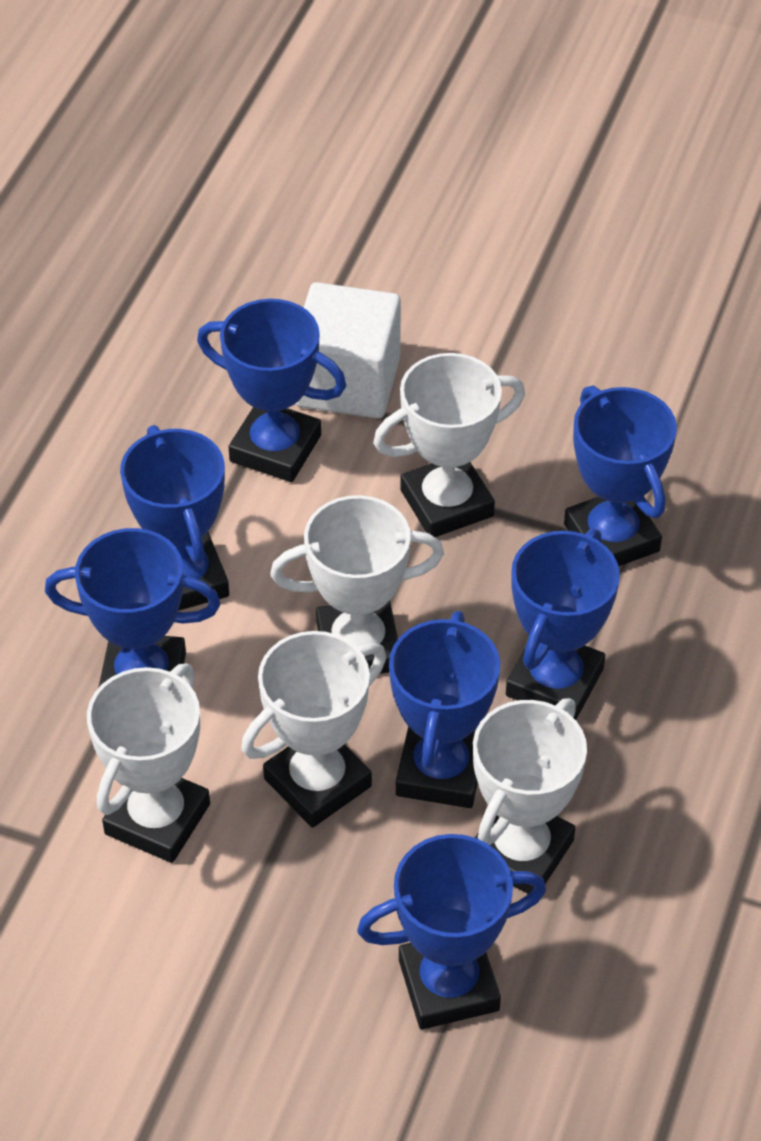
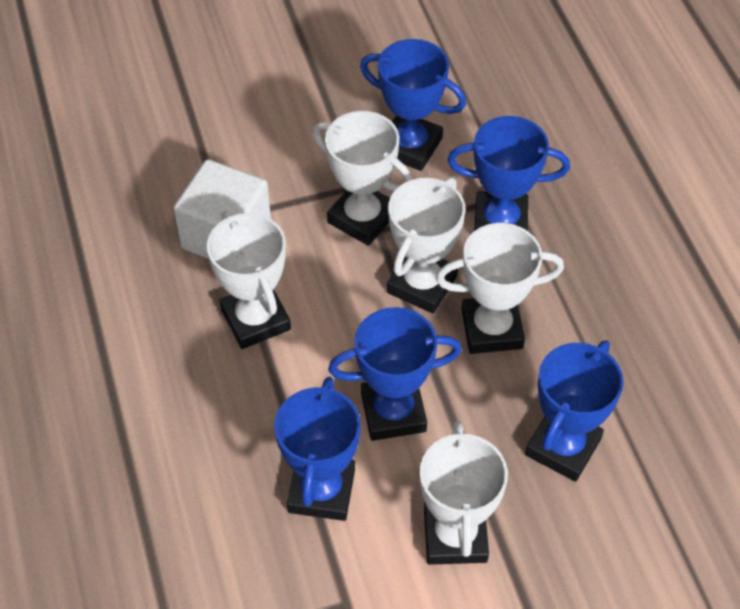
blue trophy: [45,528,221,688] [120,425,229,611] [197,299,346,482] [357,834,546,1030] [389,611,500,808] [506,529,620,720] [564,385,677,567] = 7 -> [274,377,361,521] [328,307,462,441] [360,39,466,171] [448,116,570,231] [525,340,624,482] = 5

